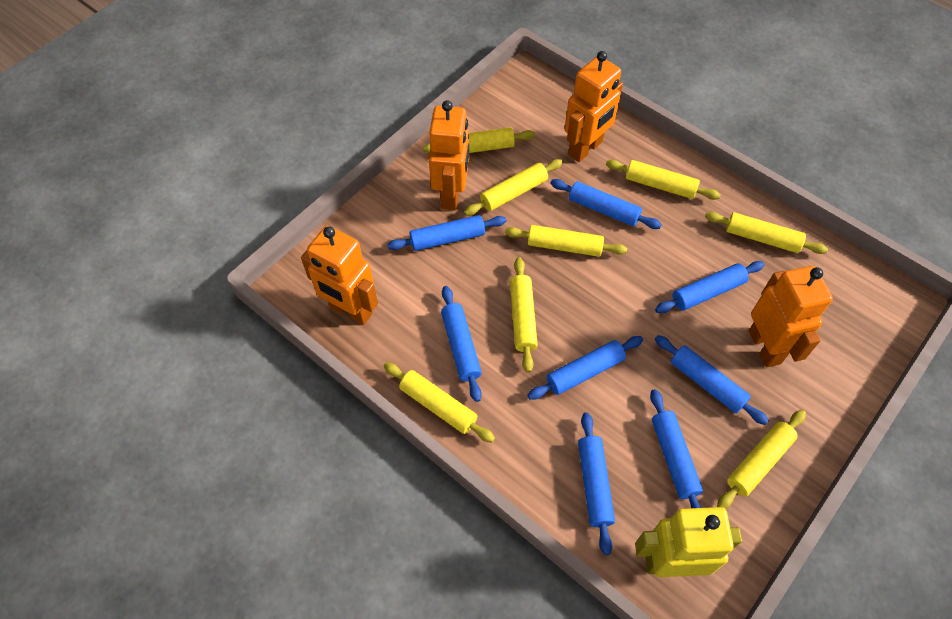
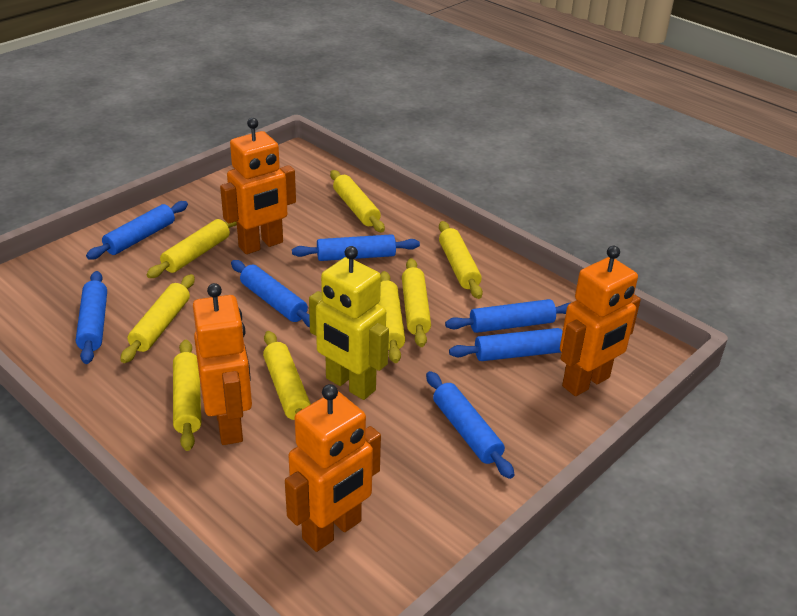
blue rolling pin: [387,215,506,251] [441,286,482,402] [527,336,643,400] [550,179,662,229] [578,412,615,555] [650,389,703,508] [655,261,764,313] [655,335,769,425] = 8 -> [76,271,107,364] [86,201,188,259] [231,260,310,327] [292,234,420,261] [426,371,514,479] [445,299,570,333] [449,328,563,361] = 7

